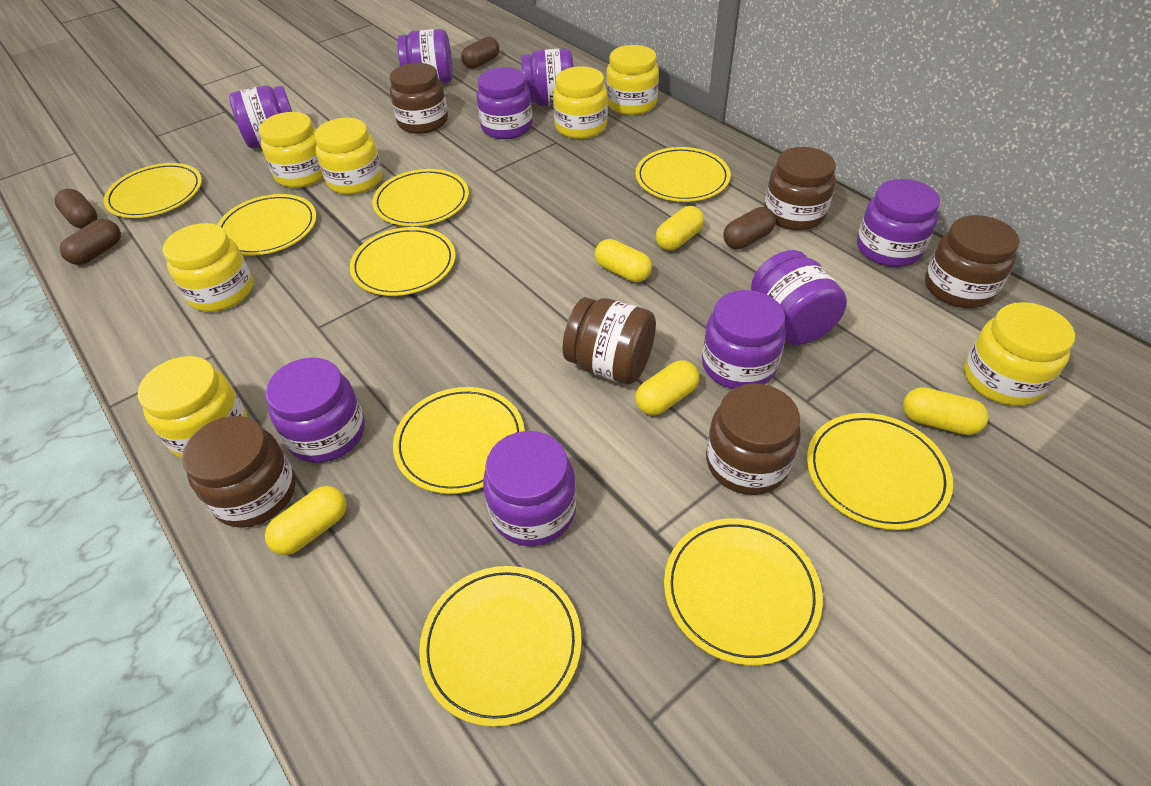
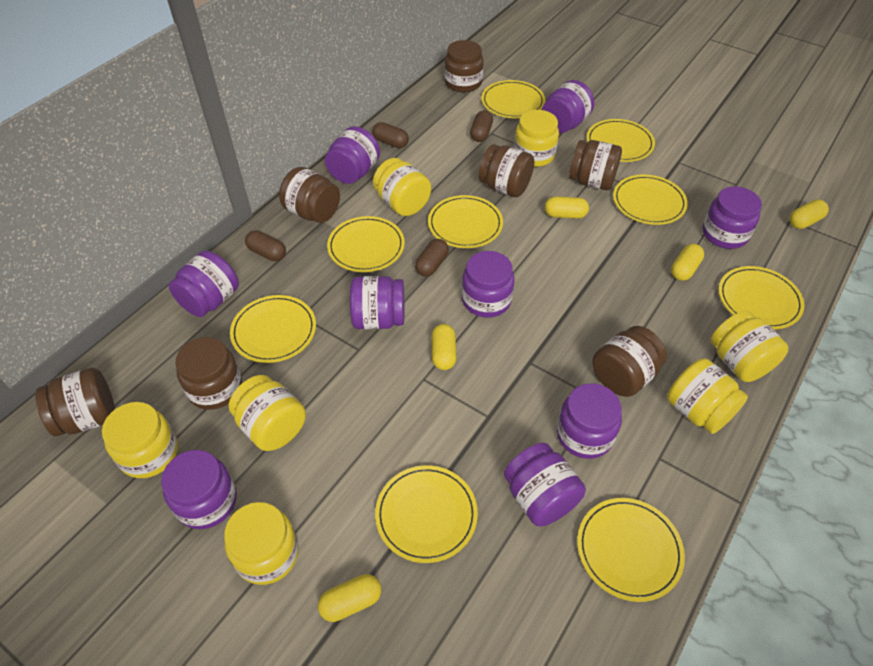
brown jar: [182,416,296,528] [390,63,448,134] [563,297,656,384] [706,383,801,495] [764,147,836,230] [925,215,1020,308] = 6 -> [35,368,115,436] [175,337,242,410] [279,167,340,223] [444,40,484,92] [479,144,534,197] [569,140,622,190] [592,326,667,397] = 7

